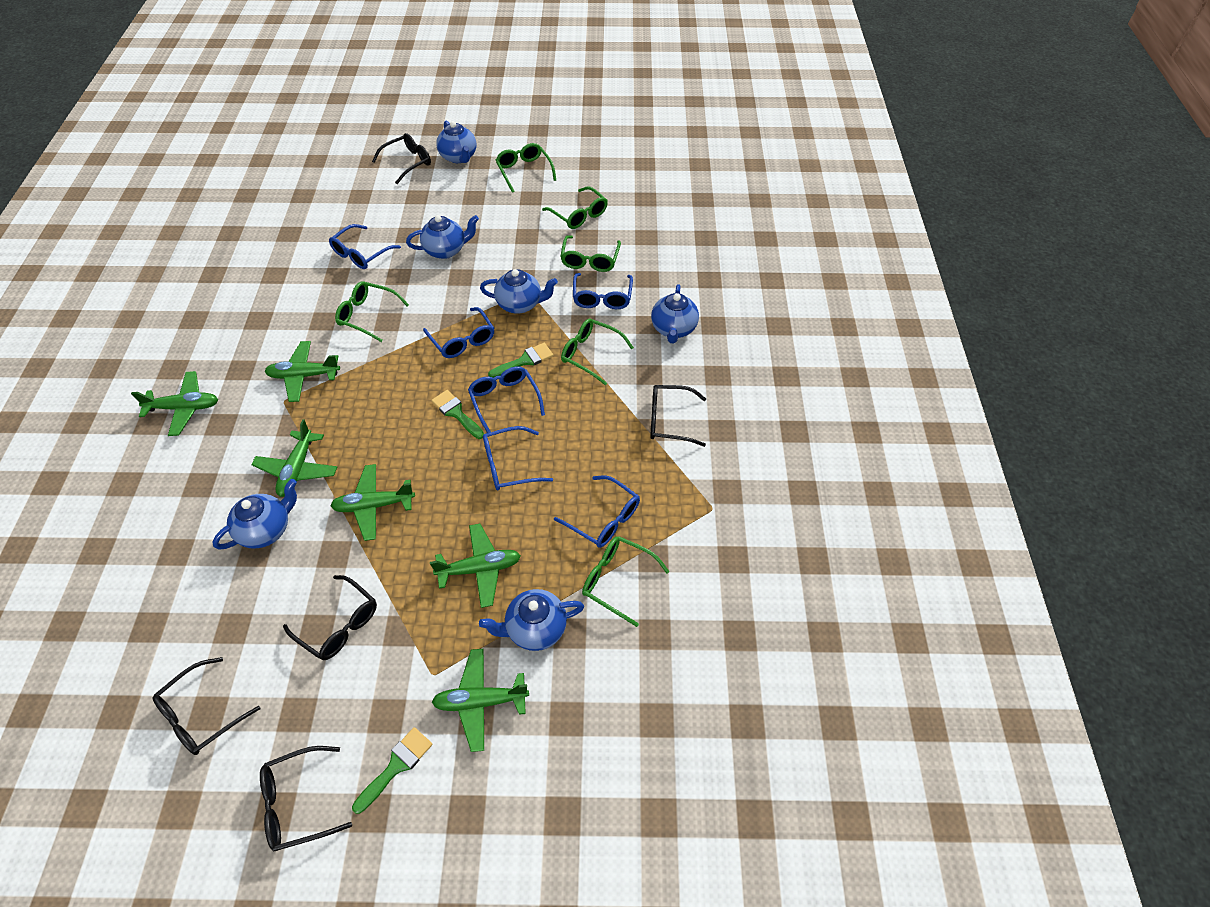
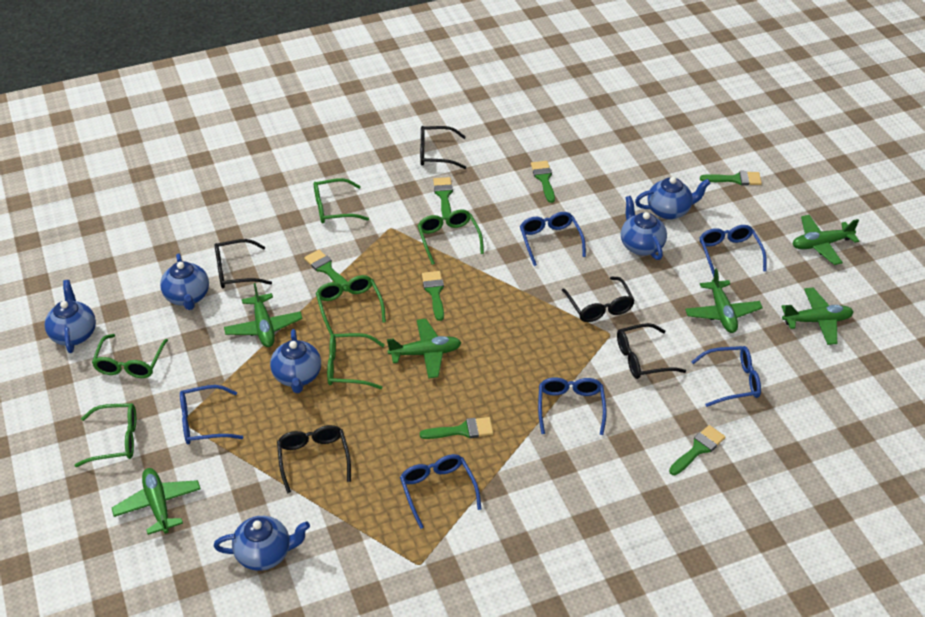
green brush: [352,727,432,814] [431,390,484,439] [488,343,553,378] = 3 -> [304,250,348,291] [420,417,494,439] [422,271,444,321] [433,177,453,220] [531,161,555,203] [669,425,726,475] [700,171,762,186] = 7

